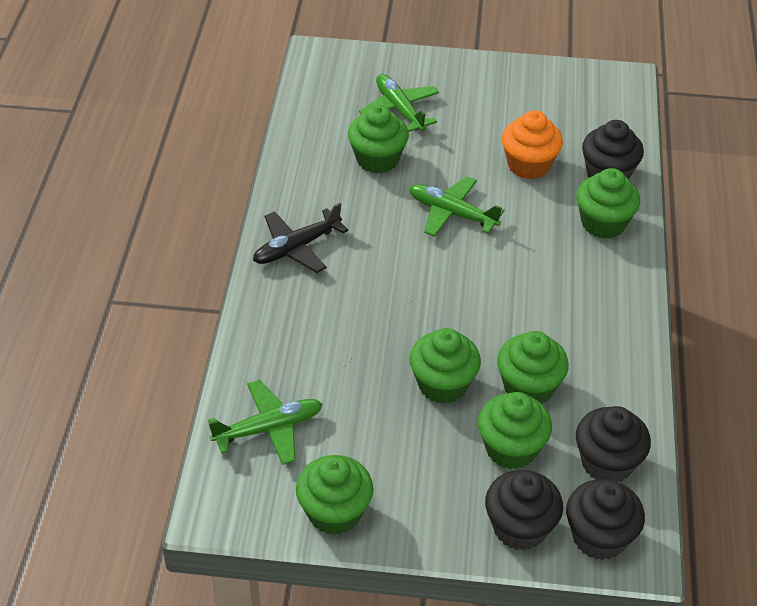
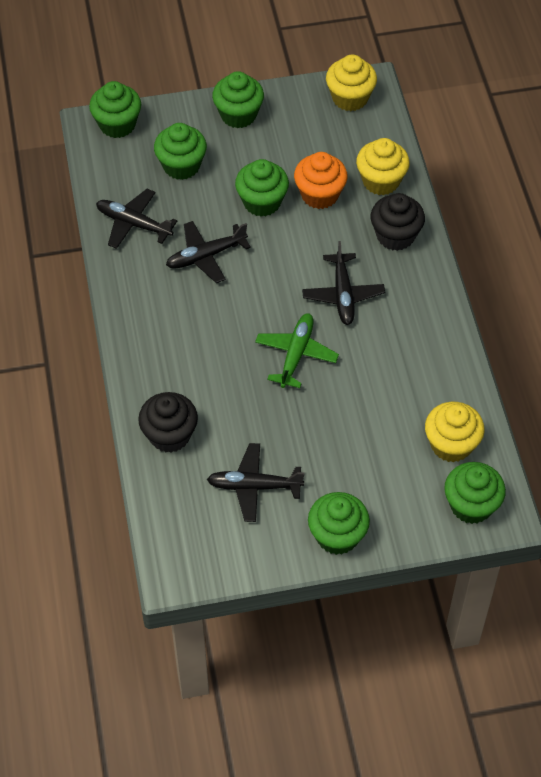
black cupcake: [485,470,563,551] [566,479,645,560] [576,406,651,482] [582,120,644,179] = 4 -> [138,392,198,453] [370,193,425,251] = 2
black plane: [253,203,348,273] = 1 -> [96,189,177,249] [166,221,251,283] [207,443,305,522] [302,241,385,325] = 4
green plane: [208,380,323,465] [359,74,439,132] [409,176,505,237] = 3 -> [255,313,339,388] = 1
yellow cupcake: none = 0 -> [326,55,377,111] [356,138,410,195] [425,402,485,462] = 3

